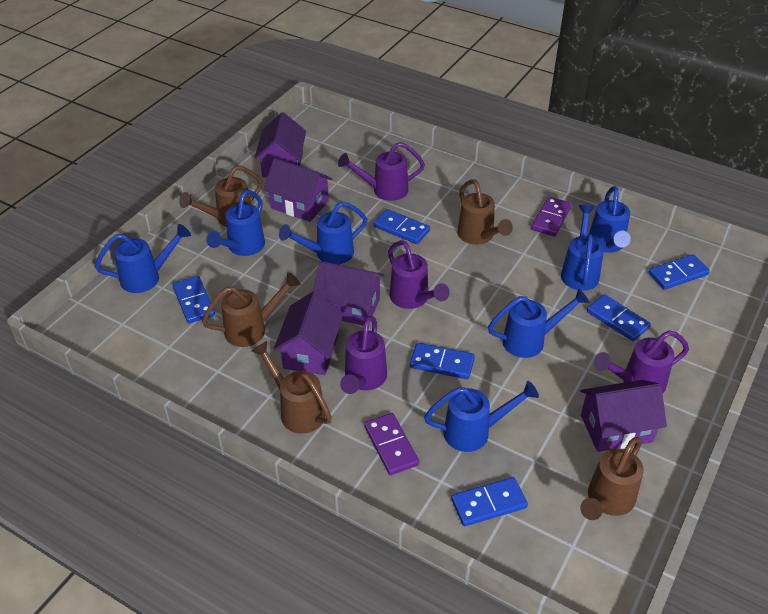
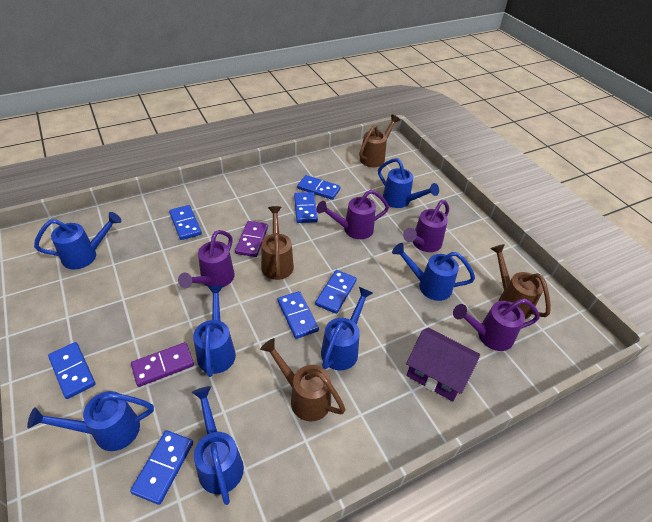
blue domino: [173,276,215,323] [373,209,430,244] [410,343,475,379] [451,477,528,526] [587,294,651,341] [648,254,710,290] = 6 -> [48,342,95,399] [130,430,193,505] [169,205,202,240] [278,291,319,339] [294,192,318,223] [297,175,341,200] [315,270,357,314] = 7
brown watering can: [179,165,263,227] [202,272,300,347] [252,341,332,434] [457,179,513,245] [580,437,644,520] = 5 -> [260,338,346,421] [261,206,294,280] [359,114,400,167] [490,244,551,319] = 4
purple house: [255,112,306,177] [263,158,332,222] [274,291,344,375] [313,261,385,326] [580,380,667,452] = 5 -> [406,328,480,401] = 1

